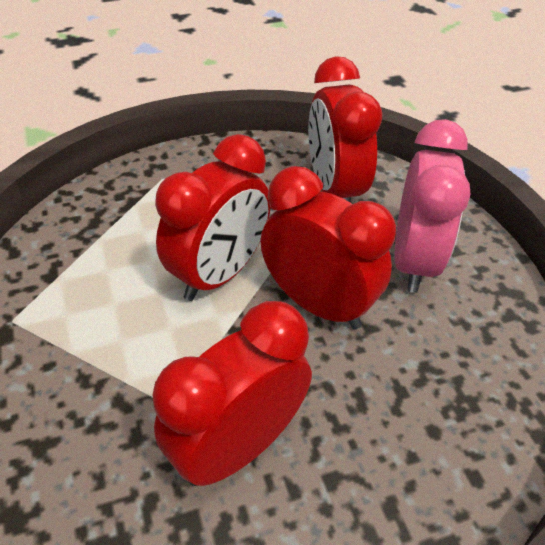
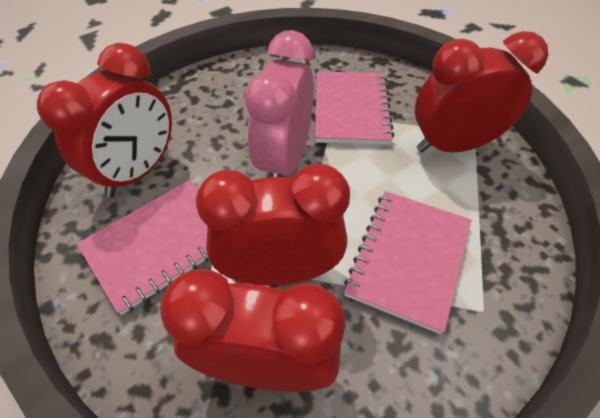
pink notebook: none = 0 -> [77,180,209,315] [315,71,394,145] [344,191,471,334] = 3

